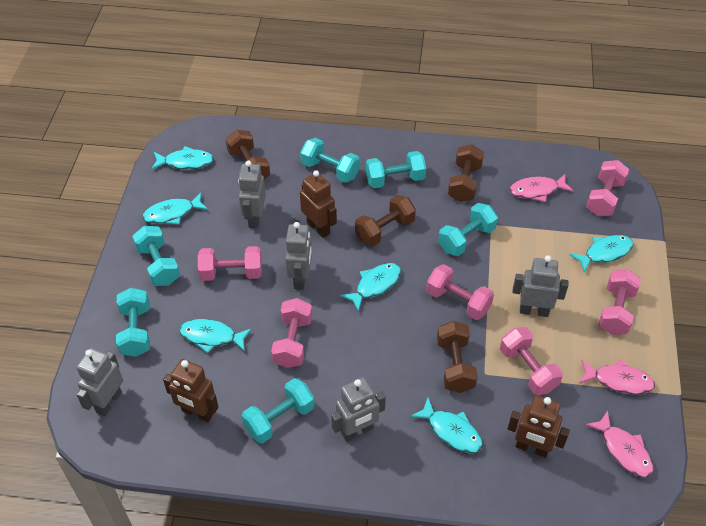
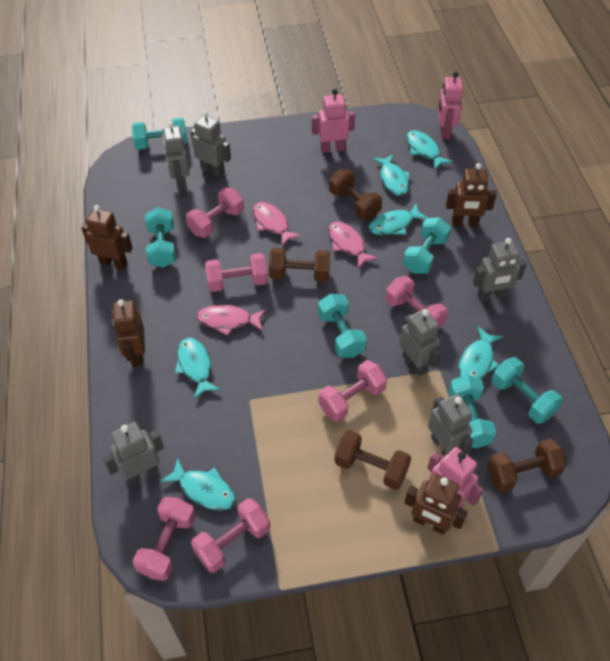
brown robot: [163,359,218,422] [300,170,337,238] [508,395,570,458] = 3 -> [82,205,132,269] [112,299,145,367] [404,473,468,535] [446,163,496,226] = 4
grey robot: [76,348,123,416] [238,161,266,229] [285,222,312,290] [331,377,386,442] [512,255,569,317] = 5 -> [103,422,164,485] [162,122,190,191] [191,111,231,178] [399,309,441,376] [428,394,473,456] [473,238,527,301] = 6
pink robot: none = 0 -> [312,89,355,153] [427,447,483,511] [438,71,463,140] = 3

